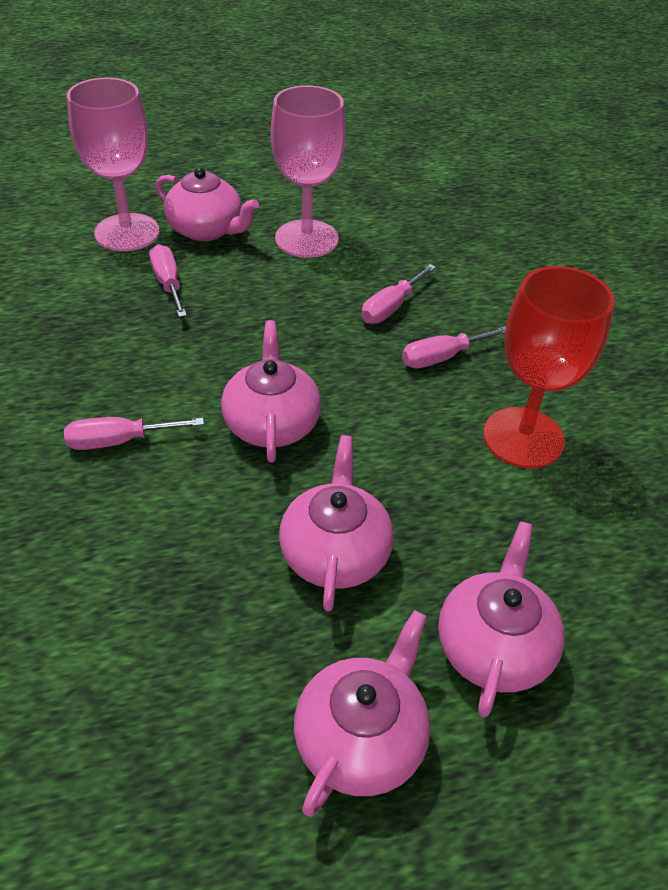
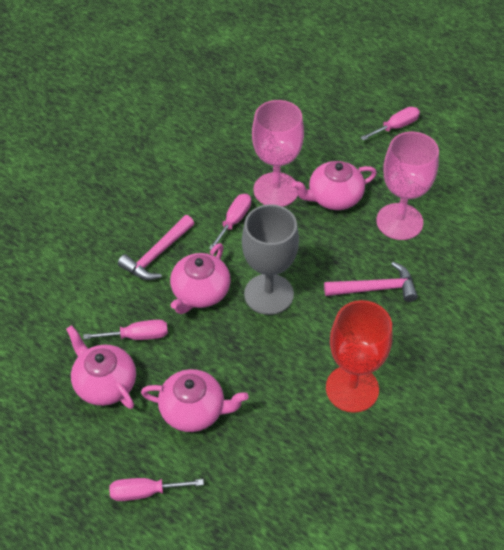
grey goblet: none = 0 -> [242,204,299,315] = 1
pink hammer: none = 0 -> [118,215,194,280] [324,262,418,302] = 2
pink teapot: [156,167,259,241] [221,320,321,462] [279,435,394,612] [294,610,430,817] [438,522,565,717] = 5 -> [66,325,136,409] [141,369,248,432] [170,243,231,314] [292,161,377,210] = 4

